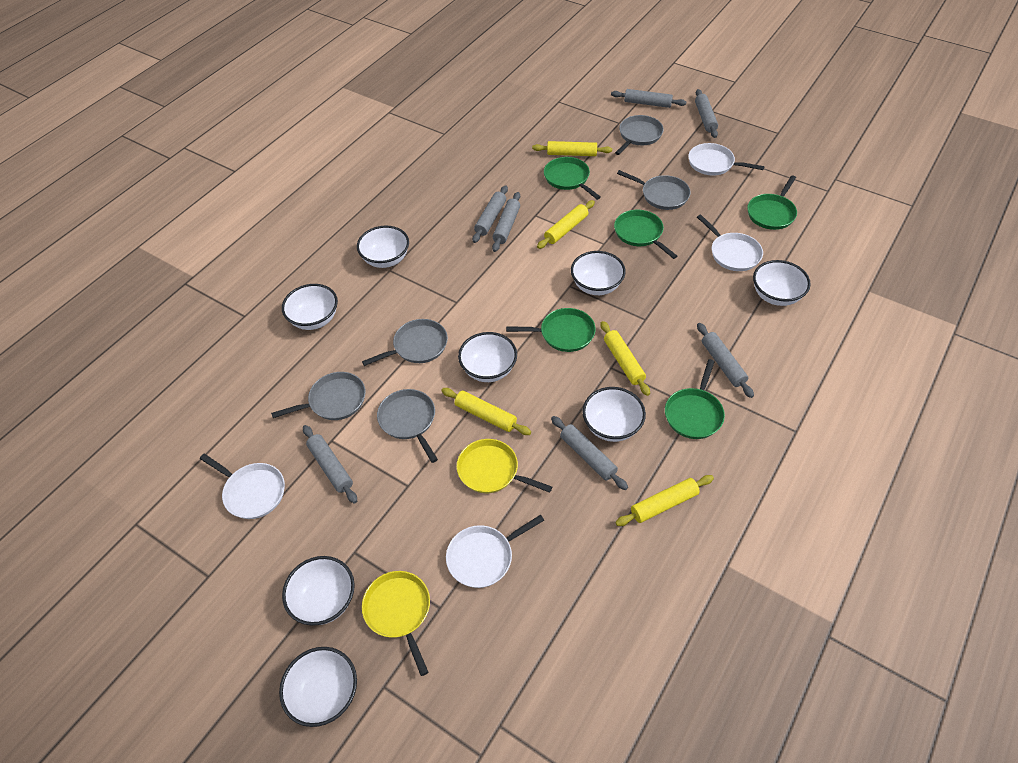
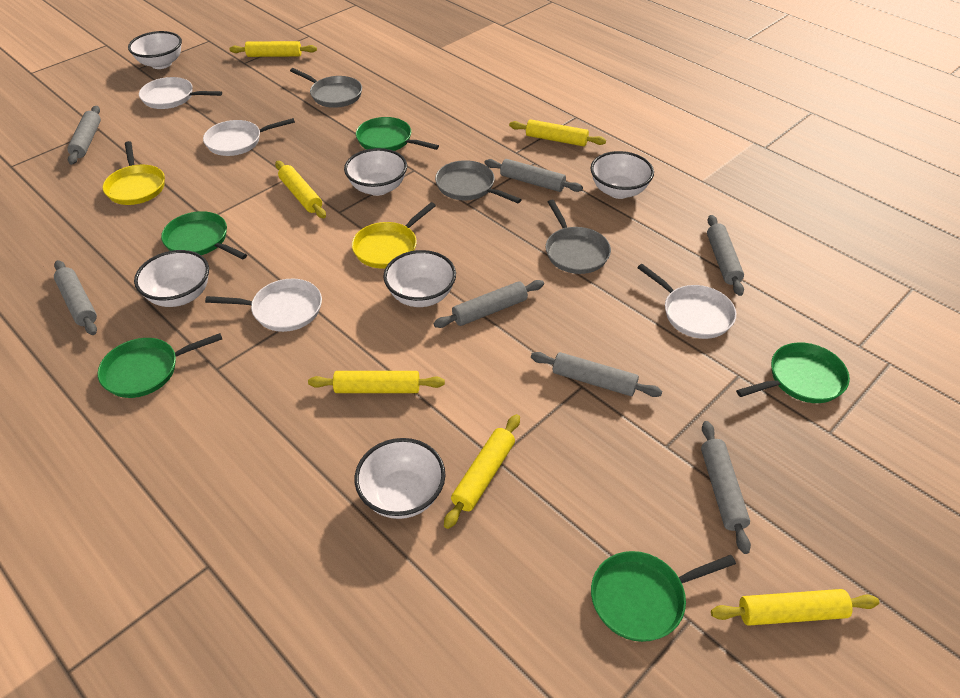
grey pan: [271,372,366,420] [362,319,448,366] [377,389,438,463] [615,115,664,155] [617,170,691,210] = 5 -> [290,68,362,108] [435,160,522,203] [546,200,611,274] = 3
white bowl: [279,647,357,727] [282,284,338,330] [282,556,355,626] [357,226,409,268] [458,332,517,382] [571,251,626,295] [582,387,646,442] [753,260,811,306] = 8 -> [128,31,182,69] [134,250,209,307] [344,148,407,196] [355,438,446,519] [383,250,456,307] [590,151,654,199] = 6
yellow rolling pin: [441,388,531,435] [532,141,612,156] [537,200,595,249] [601,321,650,396] [615,475,714,526] = 5 -> [229,41,317,57] [275,161,326,218] [308,371,445,393] [444,414,520,529] [509,119,606,146] [711,589,879,626] = 6

